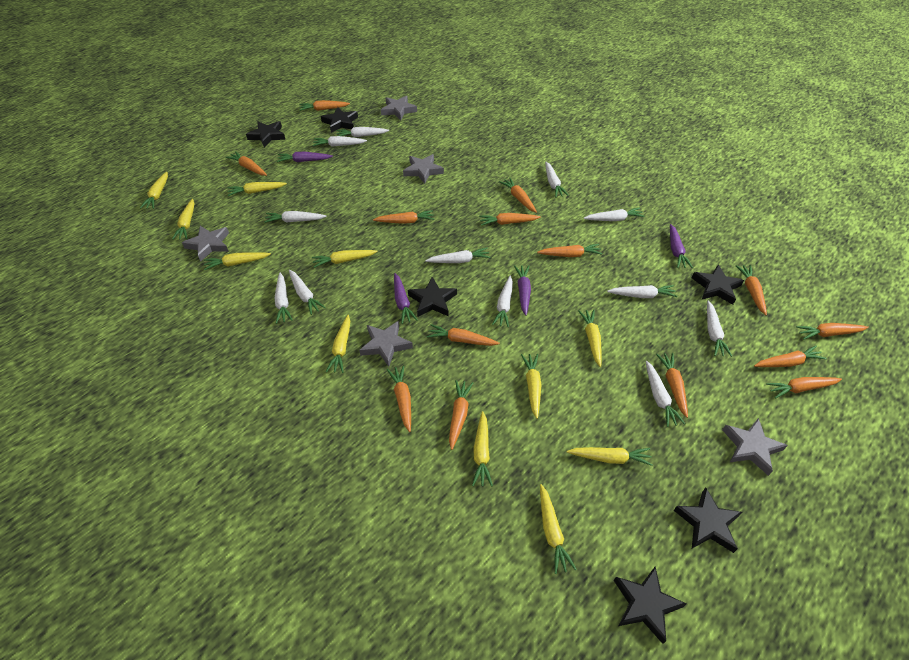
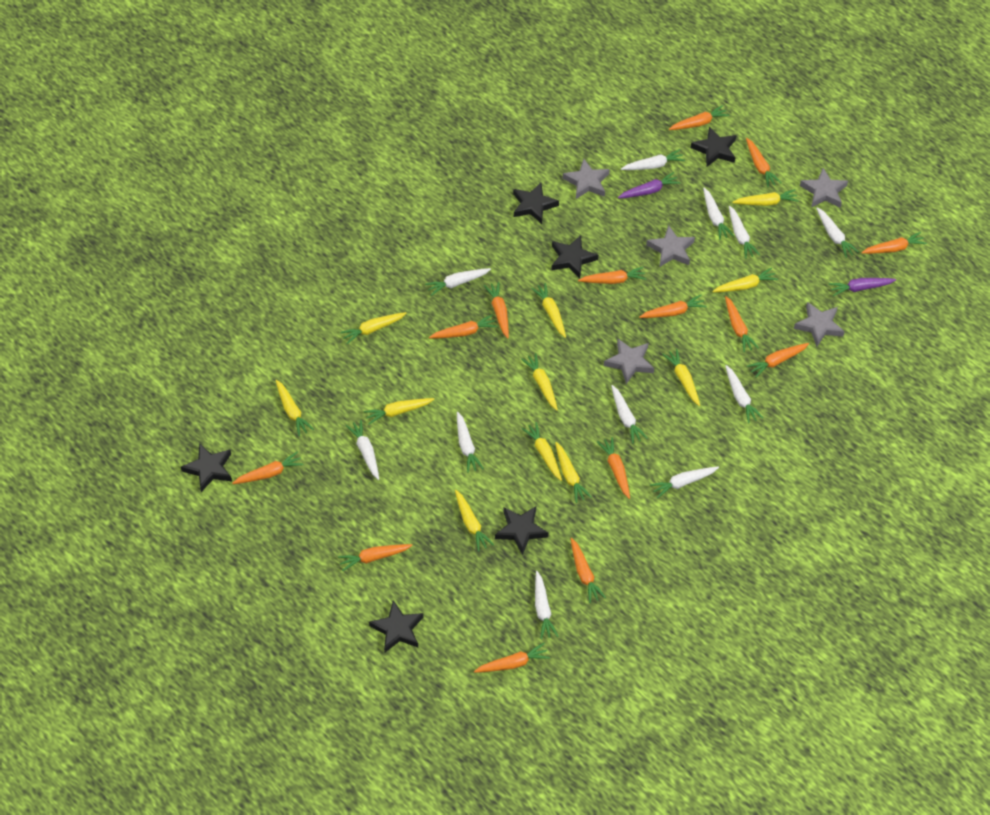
purple carrot: [277,152,333,162] [394,273,418,324] [514,265,531,316] [670,224,693,268] = 4 -> [618,172,681,199] [829,278,896,296] = 2
white carrot: [264,211,327,223] [275,273,293,324] [289,270,326,315] [313,136,367,147] [336,127,389,137] [425,248,491,263] [492,275,513,327] [545,162,569,197] [584,207,645,221] [607,285,677,298] [646,361,685,427] [707,301,732,357] = 12 -> [346,420,379,480] [425,268,491,296] [457,411,484,473] [535,571,558,639] [611,385,648,444] [621,149,685,170] [650,467,719,498] [703,188,734,240] [725,365,763,423] [729,206,760,259] [816,207,859,258] = 11

